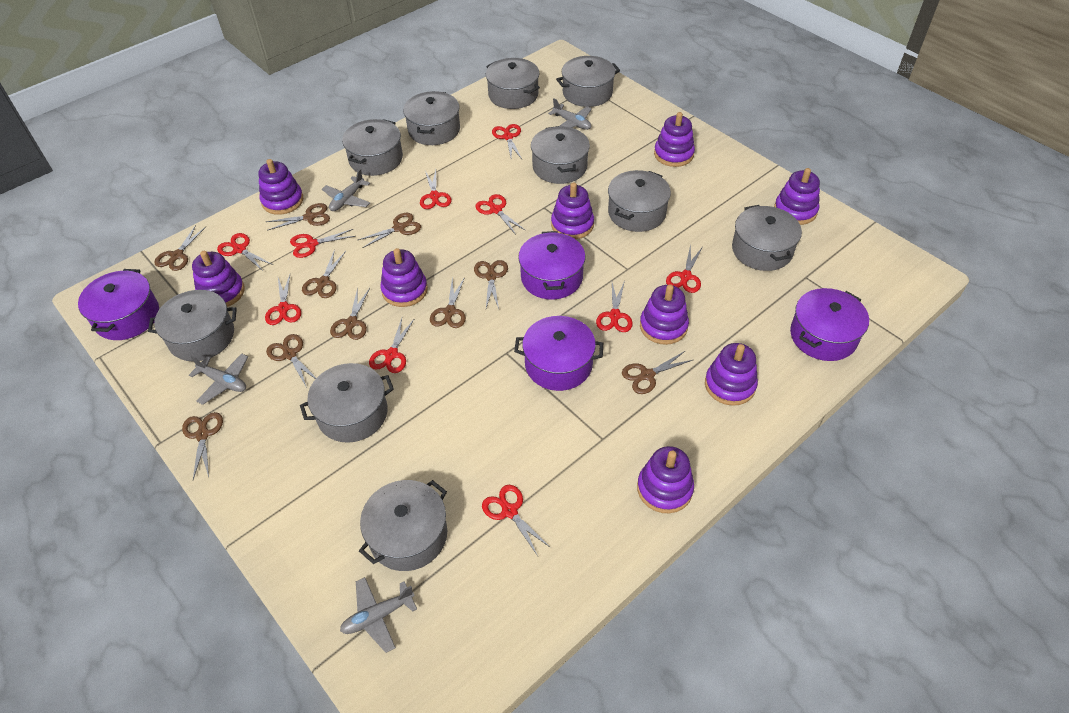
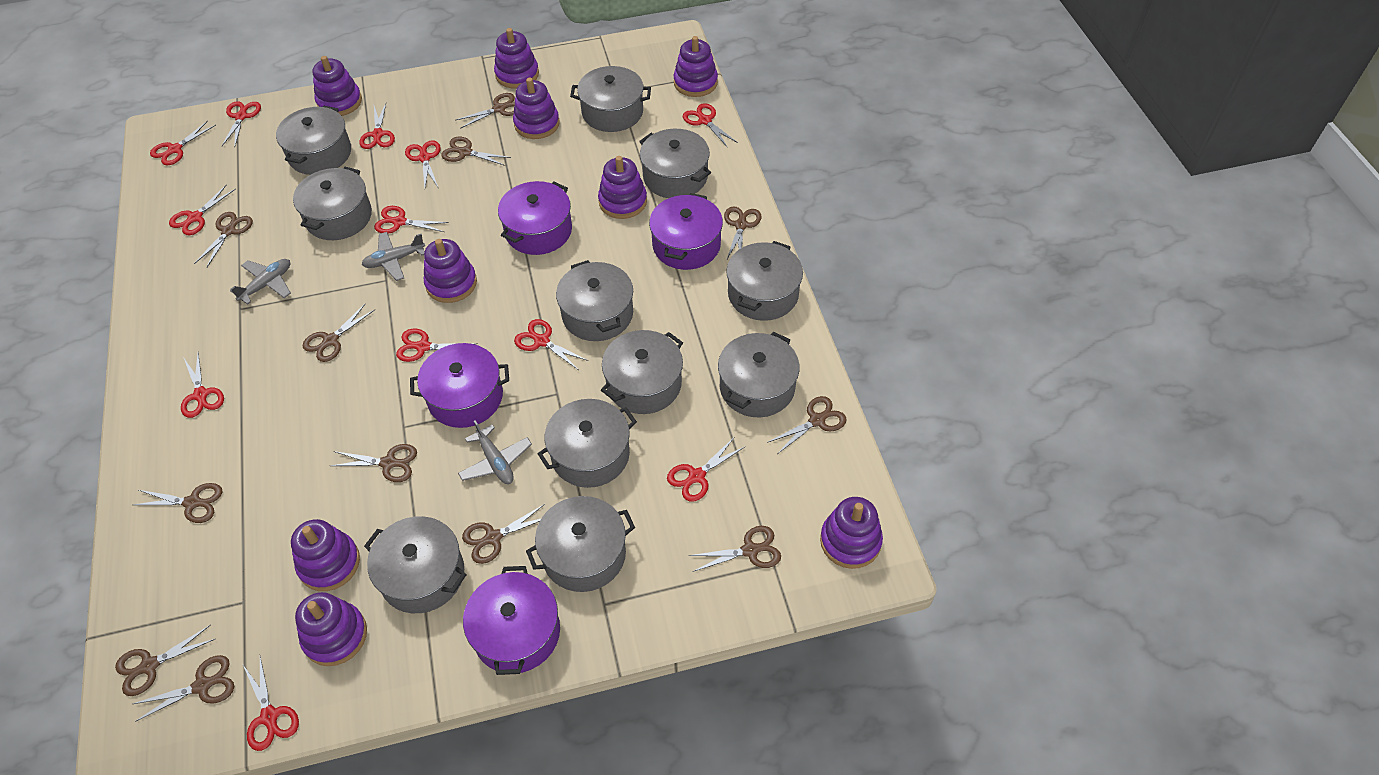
brown scissors: [154,225,206,271] [182,412,223,480] [266,203,330,231] [266,334,316,388] [302,249,346,298] [330,287,370,340] [358,213,421,248] [430,277,466,328] [474,260,508,309] [622,351,692,394] = 10 -> [115,625,215,696] [133,483,222,523] [133,655,234,722] [194,212,253,267] [303,303,375,362] [331,444,417,482] [441,137,511,166] [456,93,515,129] [462,504,545,564] [688,526,781,572] [724,206,762,259] [767,396,847,454] = 12
grey plane: [189,353,248,405] [322,169,370,211] [340,577,417,653] [548,98,592,130] = 4 -> [230,259,291,305] [362,232,425,281] [458,420,532,484] = 3
grey pot: [148,290,237,361] [300,363,394,443] [342,119,403,176] [359,480,447,571] [403,91,460,145] [486,58,540,109] [531,126,590,184] [556,56,620,107] [608,170,671,232] [732,205,802,271] = 10 -> [276,106,351,175] [293,167,372,240] [364,516,467,613] [526,496,635,592] [538,399,637,488] [556,260,633,341] [570,66,651,132] [601,330,683,414] [639,129,711,198] [718,332,800,417] [726,241,803,321] = 11
red scissors: [217,233,273,271] [265,275,301,325] [290,229,356,258] [369,318,415,373] [420,170,451,209] [475,194,526,235] [482,485,551,556] [492,124,522,159] [596,281,633,332] [666,244,702,293] = 10 -> [150,121,216,165] [169,184,236,235] [181,353,224,418] [221,101,261,147] [242,657,299,751] [359,103,395,149] [374,206,449,234] [396,329,478,362] [405,140,441,187] [514,319,588,370] [667,438,746,502] [683,103,738,148] = 12

